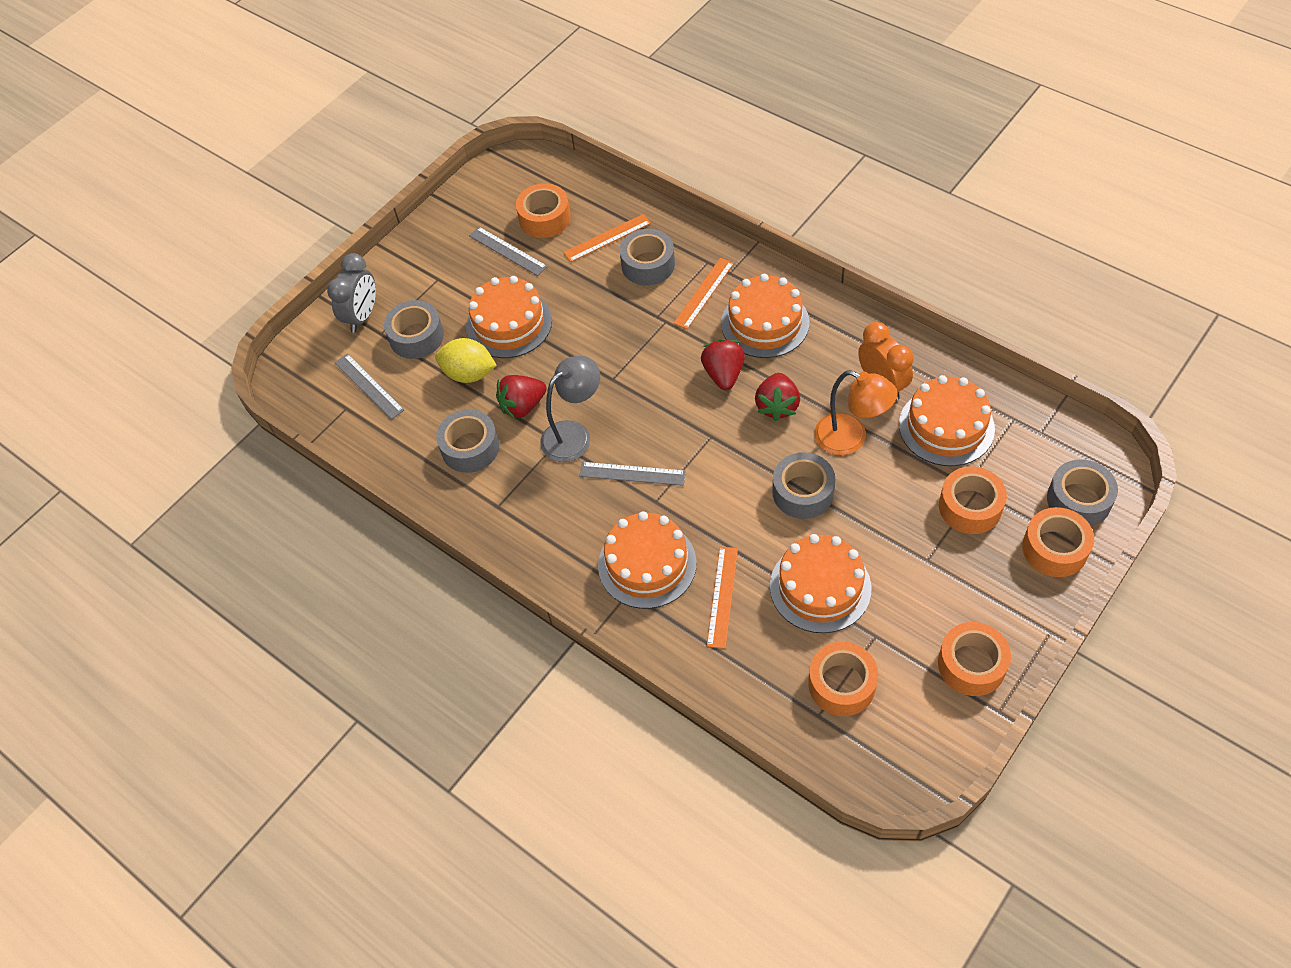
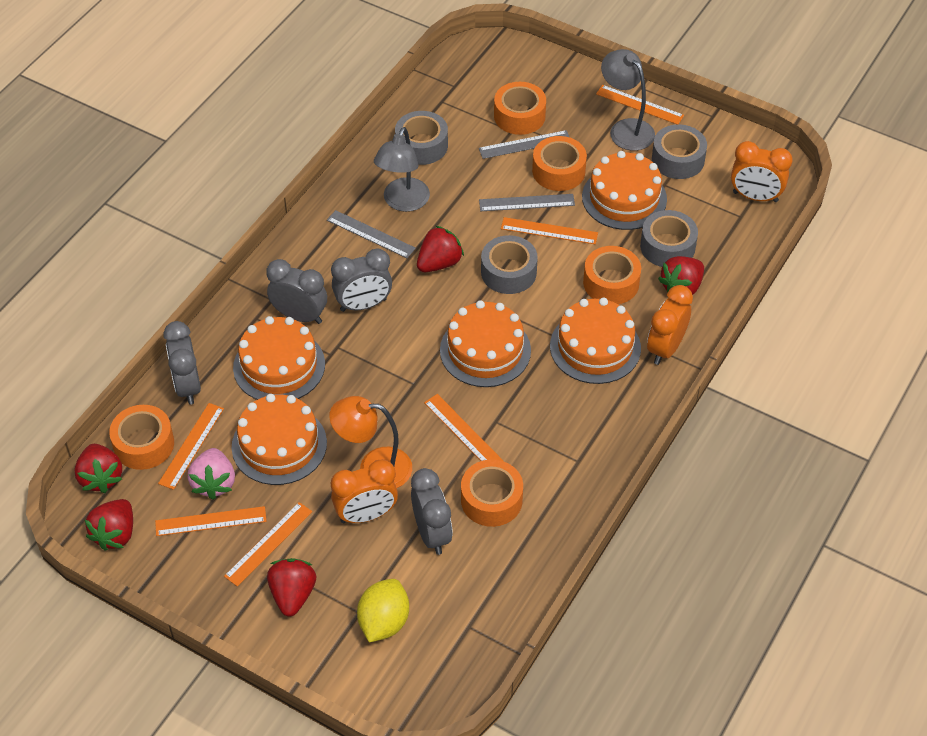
grey clock: [327,253,376,333] = 1 -> [163,321,201,405] [267,259,327,324] [331,249,392,312] [411,468,453,555] = 4
grey lamp: [540,356,600,462] = 1 -> [374,127,430,212] [601,49,655,151] = 2
grey tape: [384,300,444,359] [436,409,499,473] [620,229,675,285] [773,452,835,519] [1047,459,1118,526] = 5 -> [395,111,448,165] [481,235,538,294] [640,210,698,267] [652,124,707,179] = 4
orange clock: [858,322,914,400] = 1 -> [331,459,398,523] [647,285,693,365] [731,141,793,202] = 3
orange ruler: [563,214,651,262] [673,258,734,329] [707,546,738,649] = 3 -> [155,506,266,536] [158,403,224,490] [224,502,312,587] [424,394,503,461] [501,217,598,244] [596,85,684,125] = 6
pink strawberry: none = 0 -> [188,448,235,500] = 1
red strawberry: [496,375,547,419] [701,339,745,390] [755,373,800,421] = 3 -> [75,444,122,493] [85,499,133,551] [267,558,316,617] [417,226,464,272] [658,256,704,295] = 5

